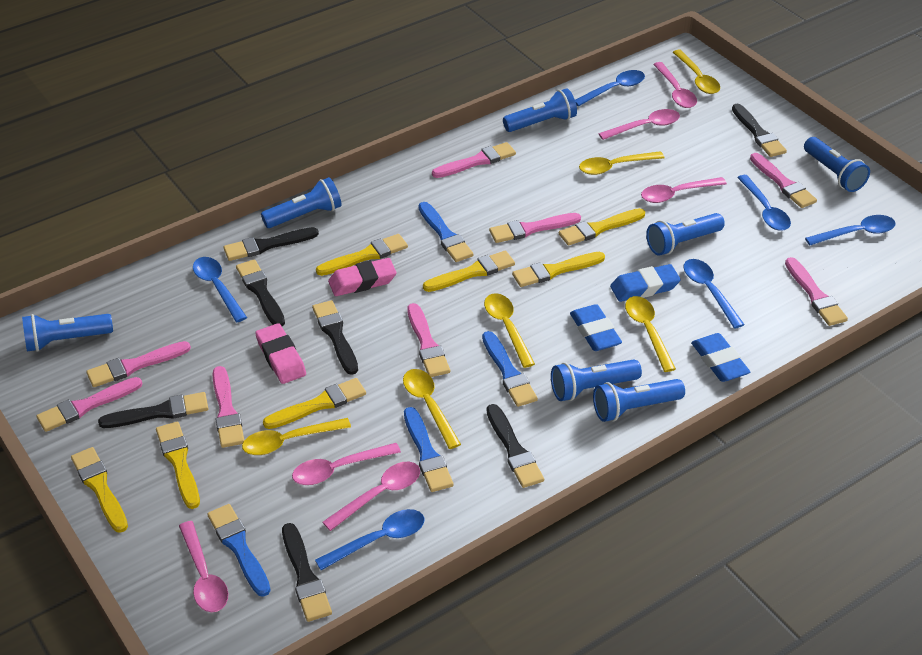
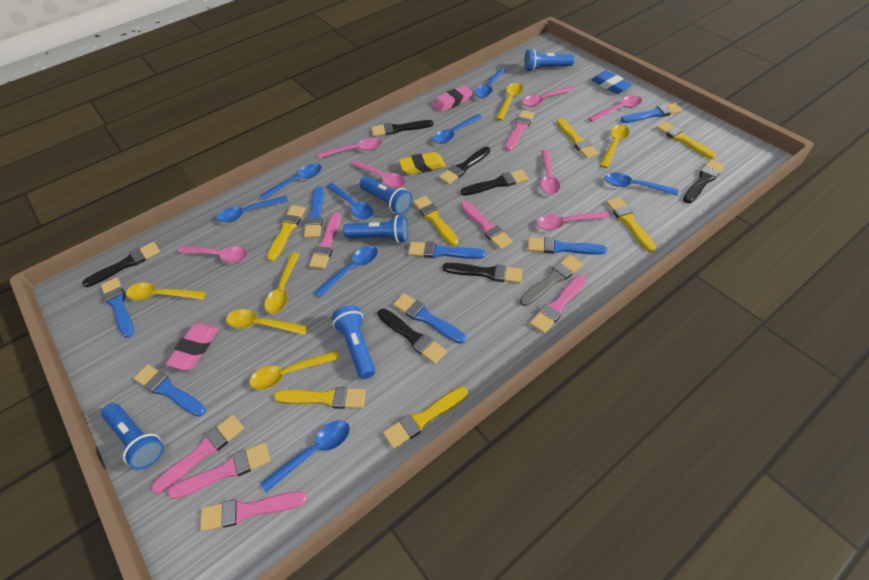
blue brush: [207,504,271,597] [404,407,454,492] [418,202,474,262] [482,331,538,407] = 4 -> [101,278,134,338] [133,364,206,417] [304,186,324,238] [393,293,466,344] [408,242,486,259] [528,237,607,255] [620,103,682,123] = 7
blue eraser: [570,304,622,351] [610,264,681,302] [691,333,750,382] = 3 -> [591,71,633,94] = 1
blue flashlight: [22,314,113,352] [261,177,341,228] [503,88,577,132] [551,359,642,401] [593,379,685,422] [646,213,725,256] [804,137,870,192] = 7 -> [101,403,164,470] [331,305,375,379] [343,215,408,243] [359,177,413,215] [524,49,574,72] = 5
blue spoon: [193,257,247,322] [315,509,425,570] [575,70,645,106] [683,259,745,329] [737,175,791,231] [805,215,896,245] = 6 -> [217,196,288,222] [260,164,322,200] [260,420,350,493] [313,246,378,298] [326,183,373,219] [433,114,482,144] [475,68,506,98] [605,172,678,195] = 8
grey brush: none = 0 -> [520,255,583,306] = 1
pink brush: [37,377,143,432] [86,341,191,387] [212,366,244,448] [407,303,450,377] [432,142,516,178] [489,213,581,243] [750,153,817,208] [785,257,848,326] = 8 -> [151,414,244,494] [167,442,270,499] [200,491,307,531] [309,212,341,269] [461,201,513,249] [505,110,534,151] [529,275,586,334] = 7
pink spoon: [179,521,228,612] [292,443,401,485] [322,462,420,531] [599,109,680,140] [641,177,727,203] [653,62,697,108] = 6 -> [177,246,248,263] [318,138,382,158] [351,160,405,188] [522,86,575,107] [537,211,610,230] [540,150,560,194] [588,95,642,122] = 7
yellow eraser: none = 0 -> [399,152,446,175] = 1

